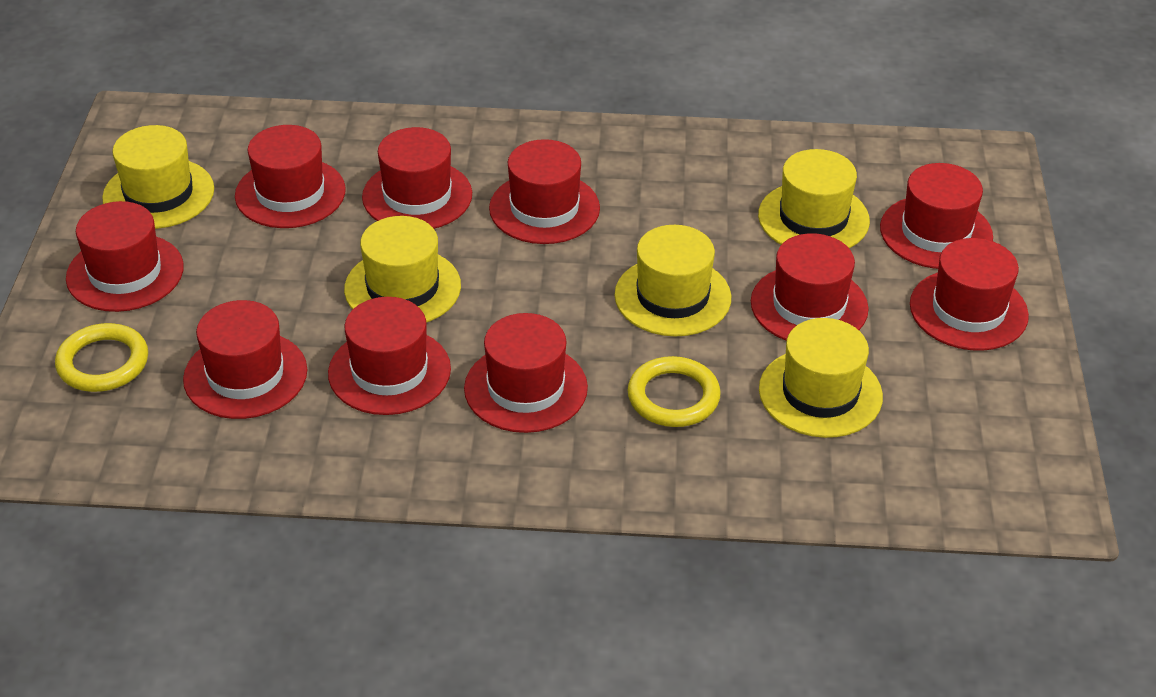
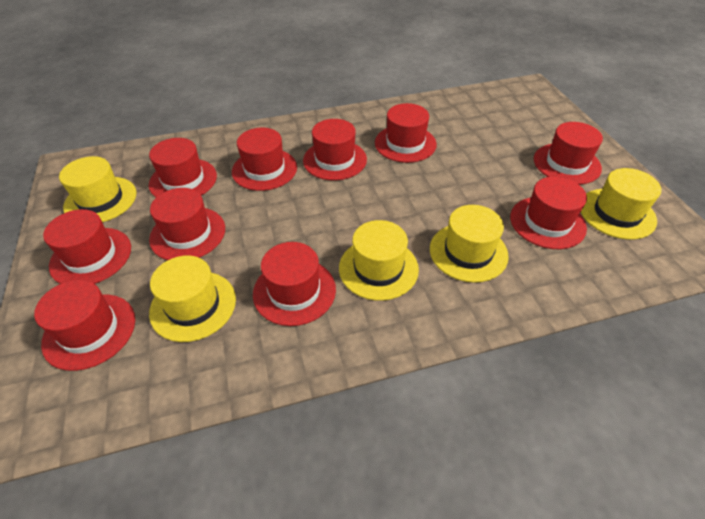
yellow ring: [55,323,148,392] [628,356,721,427] = 2 -> none = 0

